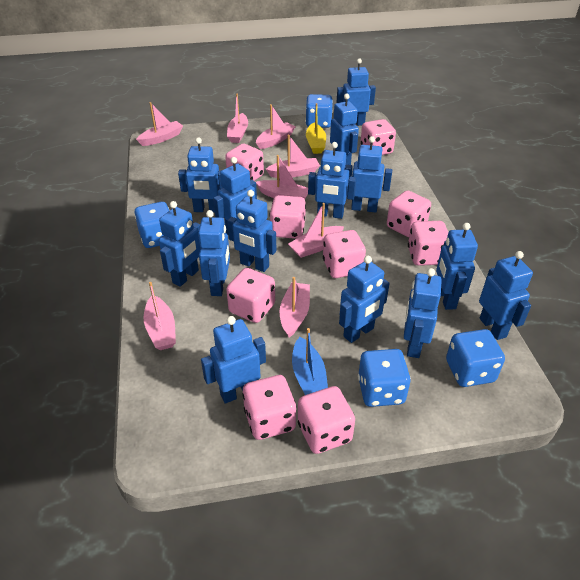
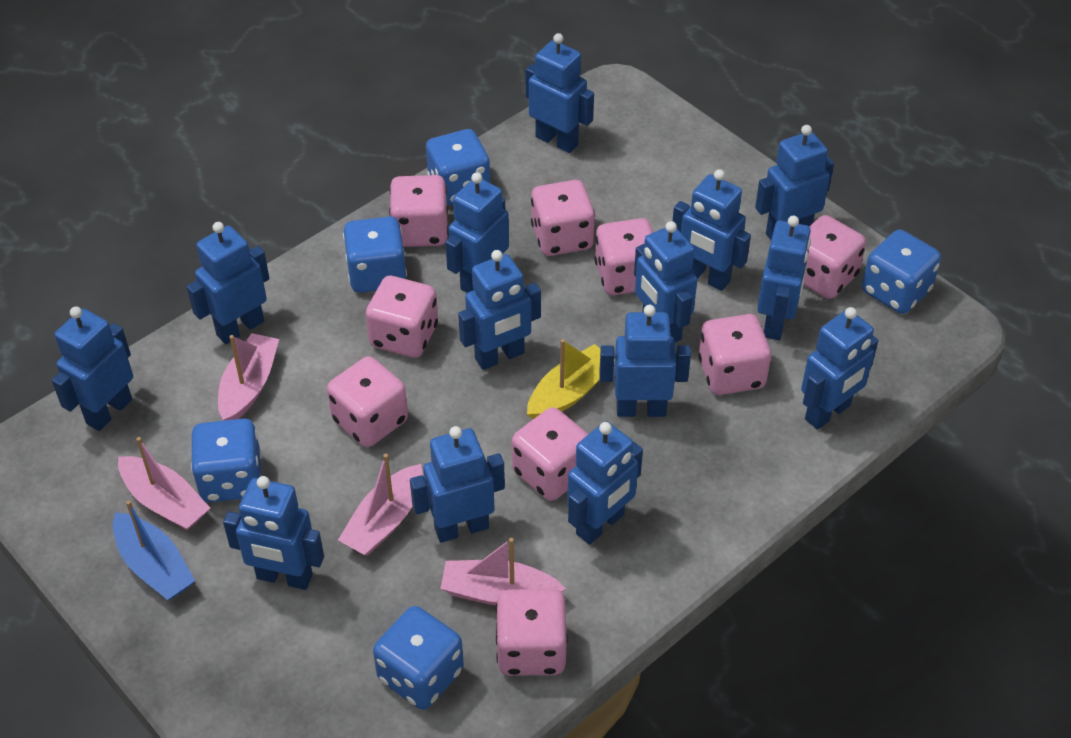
blue dice: [134,202,169,248] [305,94,333,128] [358,349,411,407] [446,329,505,387] = 4 -> [191,419,262,502] [343,216,407,293] [373,606,464,710] [426,129,491,205] [862,229,941,314] = 5
pink boat: [136,102,183,146] [144,282,176,350] [227,94,248,143] [256,104,296,149] [256,155,308,199] [266,135,320,178] [280,277,310,338] [288,203,344,258] = 8 -> [118,437,210,530] [218,333,279,421] [338,454,423,555] [440,538,566,605] = 4

